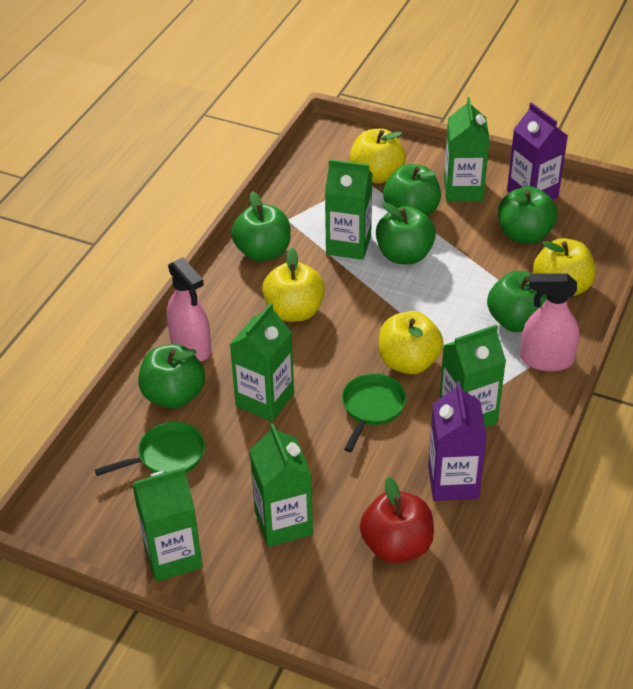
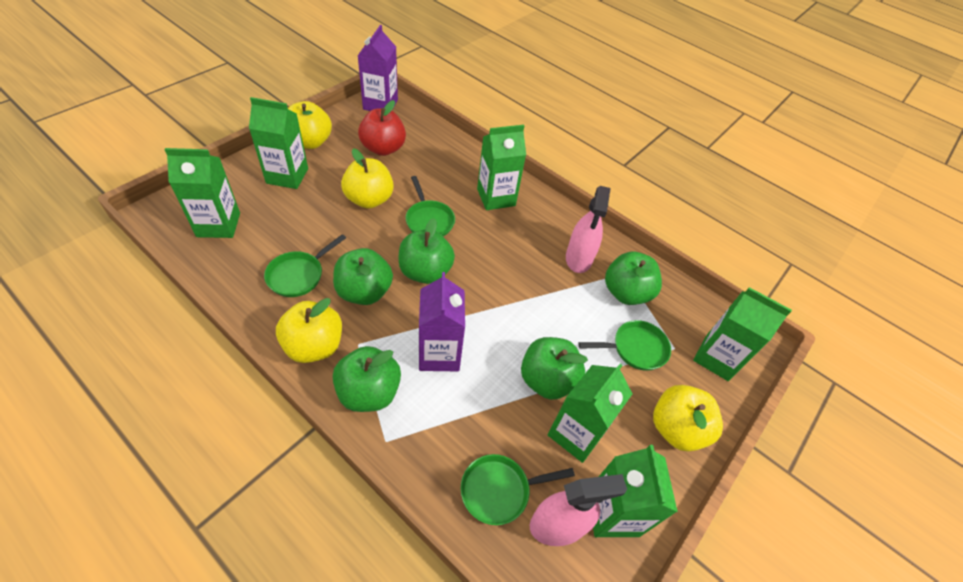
green apple: [138,344,205,409] [231,191,291,262] [376,202,436,264] [383,164,441,216] [487,271,547,332] [498,186,558,244] = 6 -> [333,248,393,305] [333,346,401,412] [398,218,455,284] [521,337,588,400] [605,252,662,305] = 5
green pan: [95,422,205,476] [342,373,407,452] = 2 -> [264,234,346,297] [406,176,455,236] [461,454,575,525] [578,320,671,371] = 4

